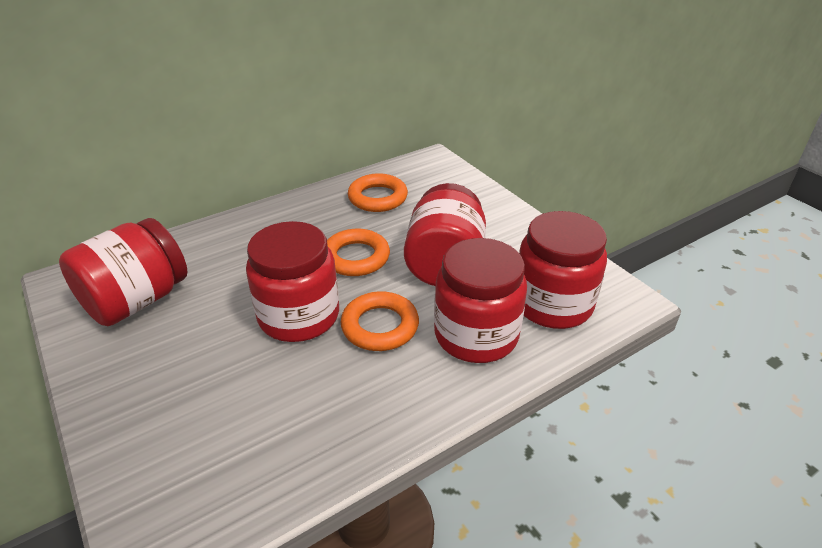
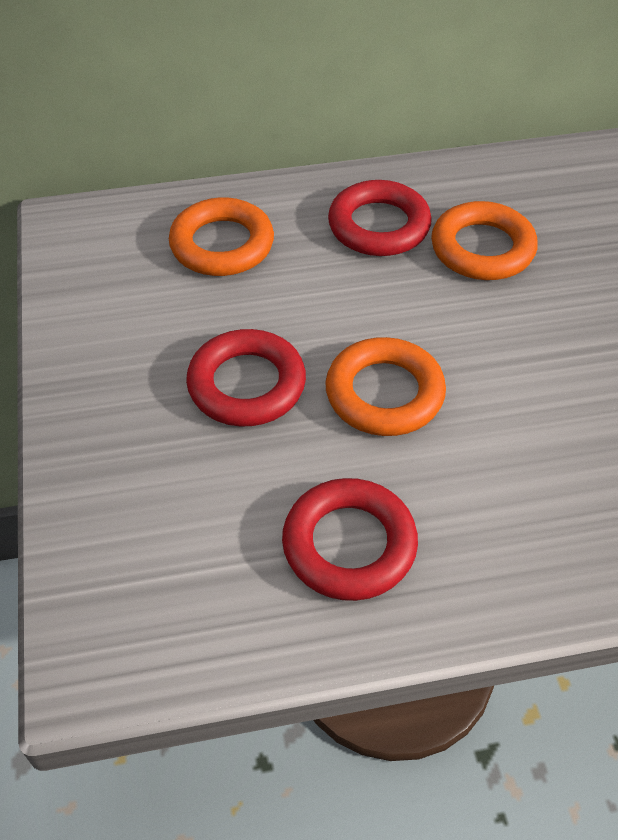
red jar: [59,218,188,326] [246,221,339,342] [404,183,486,286] [434,238,527,363] [519,211,607,329] = 5 -> none = 0
red ring: none = 0 -> [186,329,306,426] [282,478,418,601] [328,180,432,256] = 3

